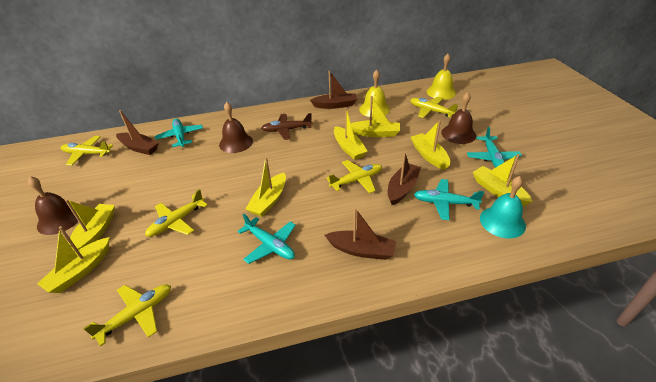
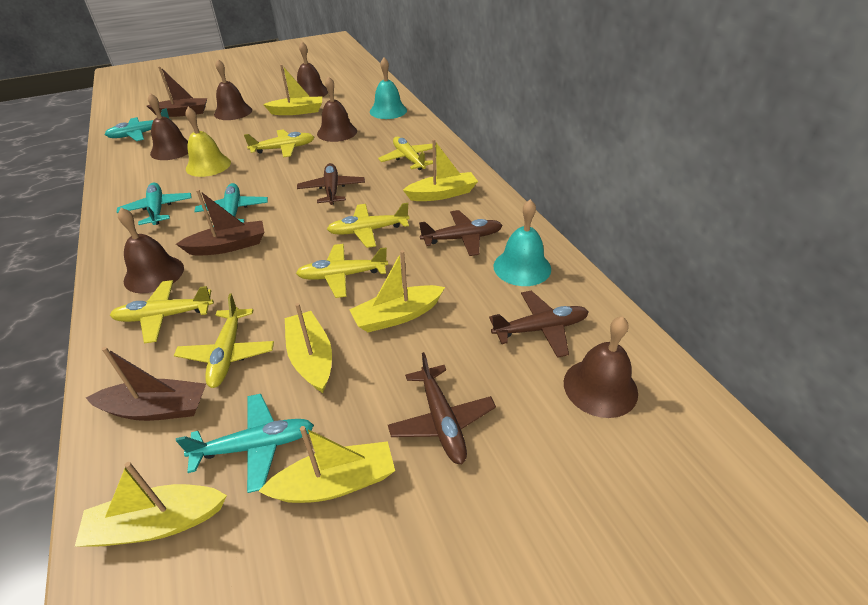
brown bell: [28,176,78,235] [219,102,253,153] [441,92,476,144] = 3 -> [118,208,184,293] [148,93,188,160] [214,59,252,120] [297,42,328,97] [317,76,357,142] [564,316,638,418] = 6
brown boat: [116,110,159,155] [310,71,357,109] [325,208,396,260] [388,152,421,205] = 4 -> [86,347,206,421] [147,66,207,117] [176,189,264,256] = 3
brown plane: [261,113,312,140] = 1 -> [297,163,365,205] [388,352,496,464] [419,210,502,256] [489,291,589,358] = 4
turquoise bell: [480,176,526,238] = 1 -> [370,58,407,119] [494,199,551,286] = 2
yellow bell: [359,70,390,117] [426,54,456,100] = 2 -> [185,107,231,177] = 1
yellow boat: [37,226,110,293] [65,199,115,252] [246,157,286,217] [334,108,368,160] [351,96,400,137] [411,120,450,170] [473,154,533,206] = 7 -> [75,462,227,547] [258,426,395,503] [263,64,322,115] [285,303,332,393] [349,250,445,332] [403,139,478,201] = 6
yellow plane: [61,136,113,166] [83,284,171,346] [145,189,208,237] [326,160,382,193] [410,97,458,118] = 5 -> [110,280,214,343] [174,293,274,388] [244,129,314,157] [296,244,388,298] [327,203,410,248] [378,137,436,170] = 6

